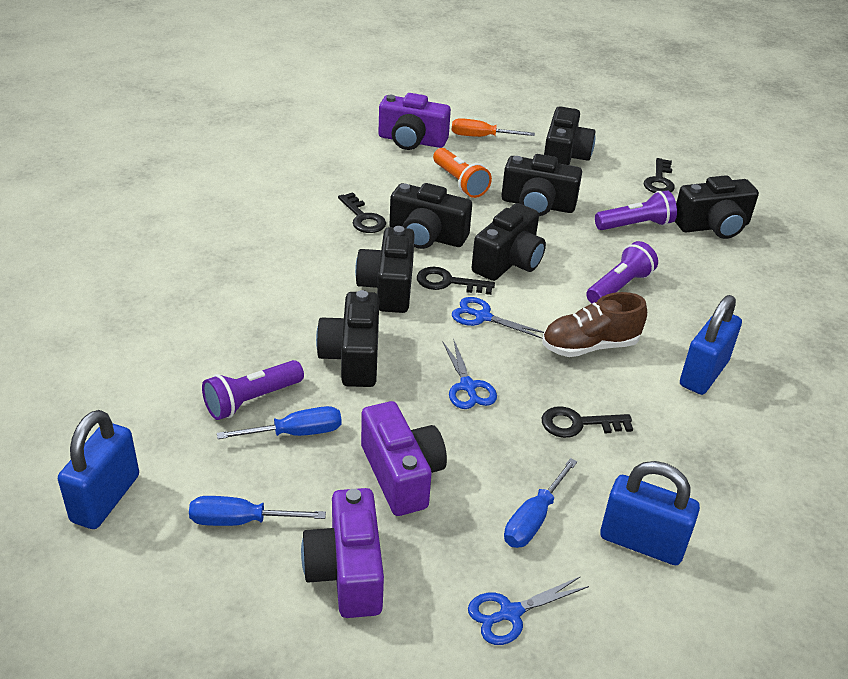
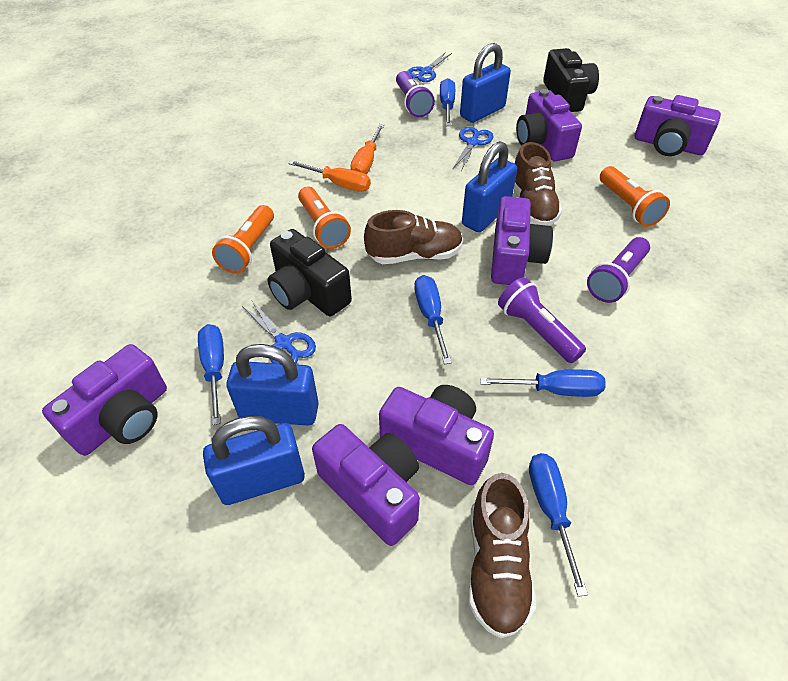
black camera: [316,290,379,387] [355,226,415,313] [389,183,472,249] [471,203,546,281] [501,154,582,216] [544,106,596,165] [675,175,759,239] = 7 -> [268,229,352,316] [543,48,599,112] = 2
black key: [338,192,386,233] [417,267,495,295] [542,406,633,438] [644,158,675,193] = 4 -> none = 0
blue padlock: [58,410,139,529] [600,461,700,565] [680,295,742,395] = 3 -> [203,416,305,505] [226,344,319,425] [460,43,511,123] [462,141,517,232] = 4
blue screwdriver: [189,496,326,526] [217,406,342,439] [504,458,577,548] = 3 -> [198,324,224,425] [415,275,452,364] [440,78,455,126] [480,370,606,397] [529,453,588,597] = 5
brown shoe: [542,292,647,357] = 1 -> [364,210,463,264] [469,473,536,638] [514,142,562,226] = 3
orange flashlight: [433,148,492,198] = 1 -> [212,205,274,274] [298,187,351,249] [600,166,670,227] = 3
orange screwdriver: [452,118,535,137] = 1 -> [288,160,371,192] [351,124,384,174] = 2
purple camera: [301,488,384,618] [361,401,447,516] [379,93,451,150] = 3 -> [42,344,167,456] [312,424,420,546] [379,385,494,485] [491,196,553,285] [516,89,582,161] [635,95,721,156] = 6

